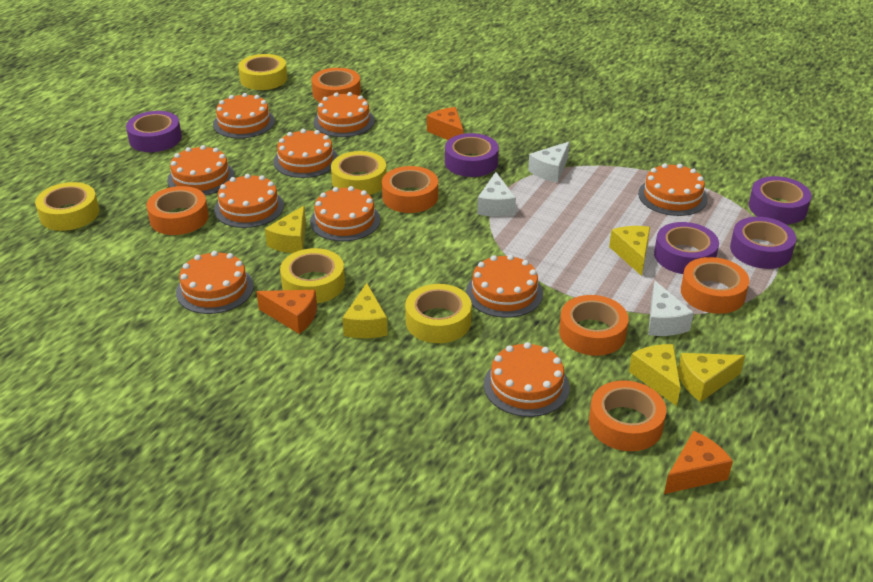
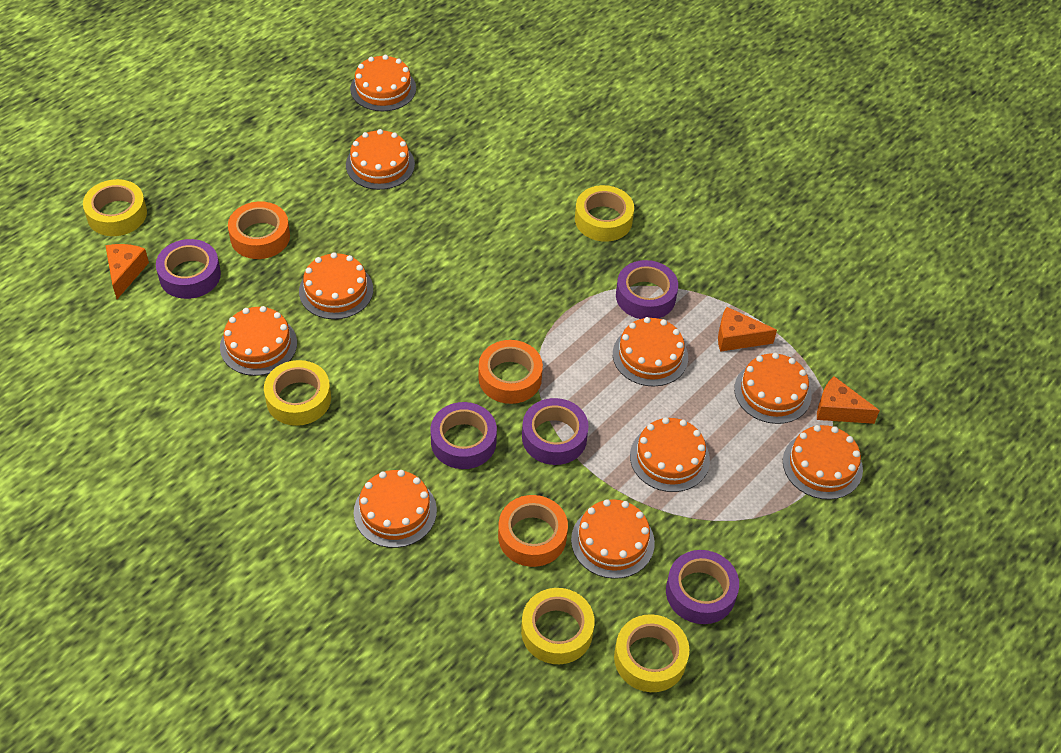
orange tape: [147,186,208,235] [311,68,361,102] [382,166,438,213] [559,295,629,356] [589,380,666,451] [681,257,749,314] = 6 -> [228,201,290,259] [479,340,543,404] [498,495,568,567] = 3
white cheese: [477,172,516,217] [528,142,570,183] [648,280,694,336] = 3 -> none = 0
yellow cheese: [265,206,306,253] [343,283,388,338] [609,226,650,276] [629,344,681,406] [678,353,745,402] = 5 -> none = 0

